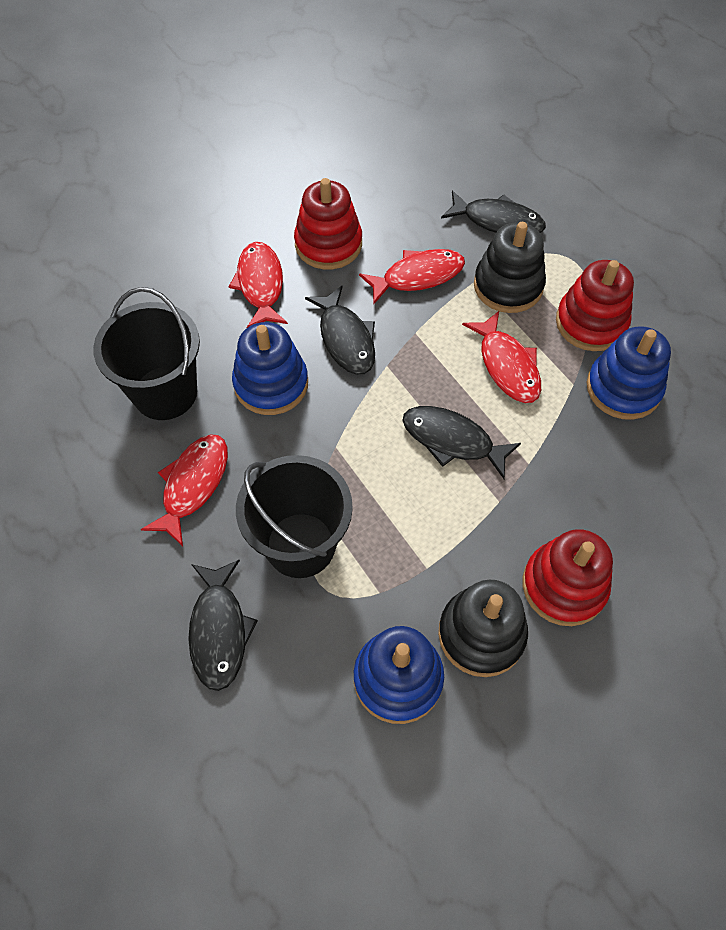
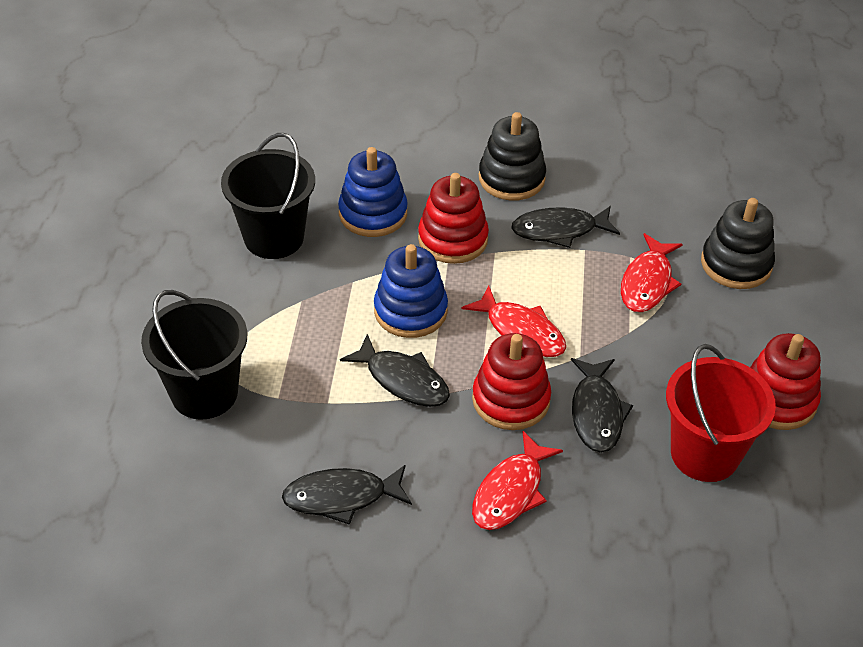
blue stacking toy: [232,322,308,415] [354,626,444,724] [587,326,671,420] = 3 -> [338,147,408,237] [374,244,448,338] = 2
red bucket: none = 0 -> [666,344,776,482] = 1
red fish: [141,434,228,546] [229,242,288,328] [359,249,465,304] [462,311,541,403] = 4 -> [461,285,566,357] [472,431,563,530] [621,233,683,312] = 3

